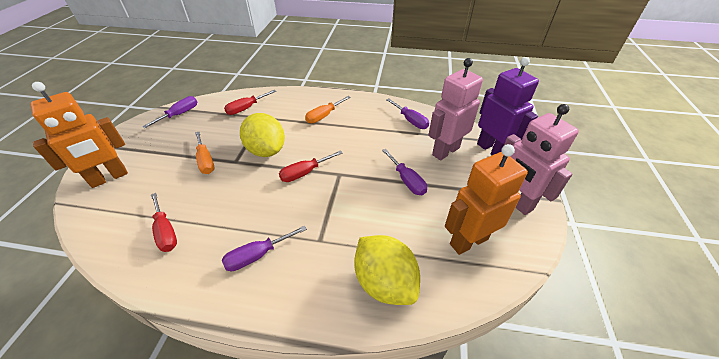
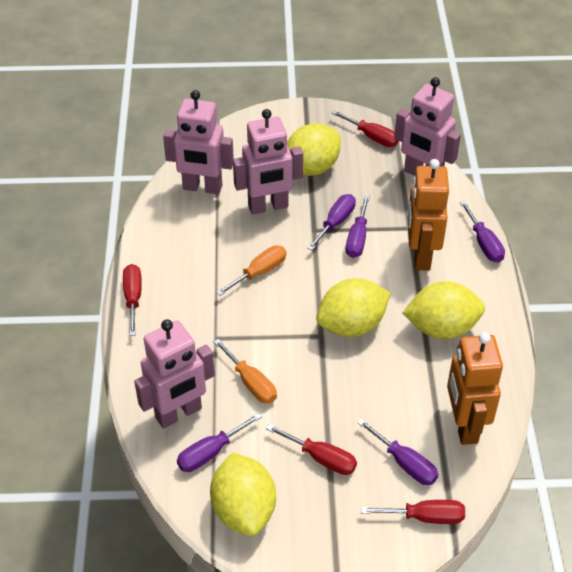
pink robot: [428,58,483,161] [504,104,579,215] = 2 -> [134,319,215,429] [163,90,234,194] [233,109,303,214] [394,77,461,176] = 4
purple robot: [477,57,539,155] = 1 -> none = 0
purple screwdriver: [142,96,197,128] [222,225,307,271] [382,149,427,195] [386,99,429,129] = 4 -> [177,413,262,472] [307,194,356,250] [346,195,370,258] [357,419,438,485] [460,201,505,263] = 5
red screwdriver: [151,193,177,252] [224,90,276,115] [279,150,343,182] = 3 -> [123,264,142,336] [266,424,357,475] [332,110,399,147] [361,500,465,524] = 4
yellow lemon: [240,113,285,157] [354,235,420,305] = 2 -> [210,453,276,536] [287,123,341,176] [316,278,390,337] [402,281,485,339] = 4

